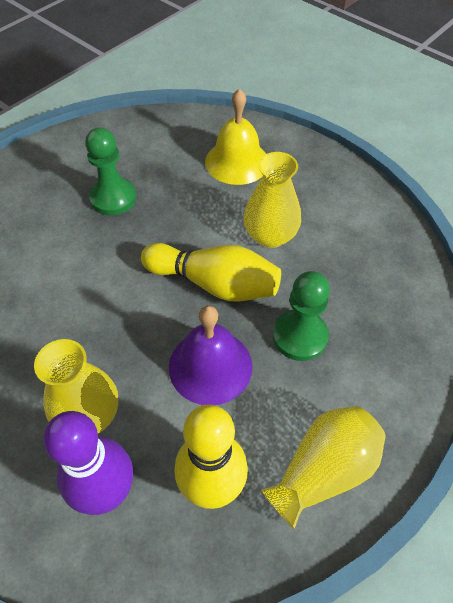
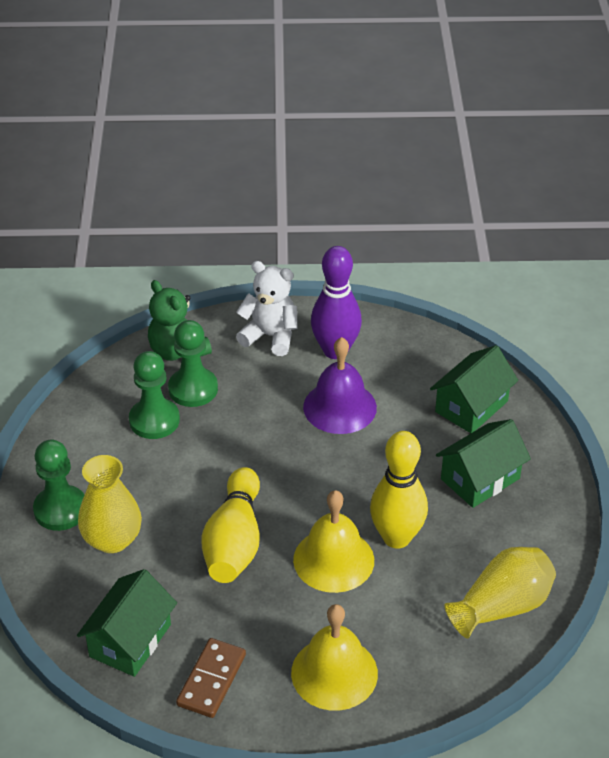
brown domino: none = 0 -> [176,638,246,718] = 1
green house: none = 0 -> [77,569,177,677] [430,345,518,433] [436,419,531,508] = 3
green pawn: [85,128,137,215] [273,271,330,361] = 2 -> [33,440,85,531] [129,351,180,439] [168,320,218,407] = 3
green teddy bear: none = 0 -> [148,280,212,361] = 1
white teddy bear: none = 0 -> [236,261,298,356] = 1
yellow bell: [205,88,266,185] = 1 -> [291,604,378,711] [293,490,374,593] = 2
yellow vase: [34,339,118,433] [244,152,301,248] [261,406,386,529] = 3 -> [78,455,142,553] [444,547,556,639] = 2

